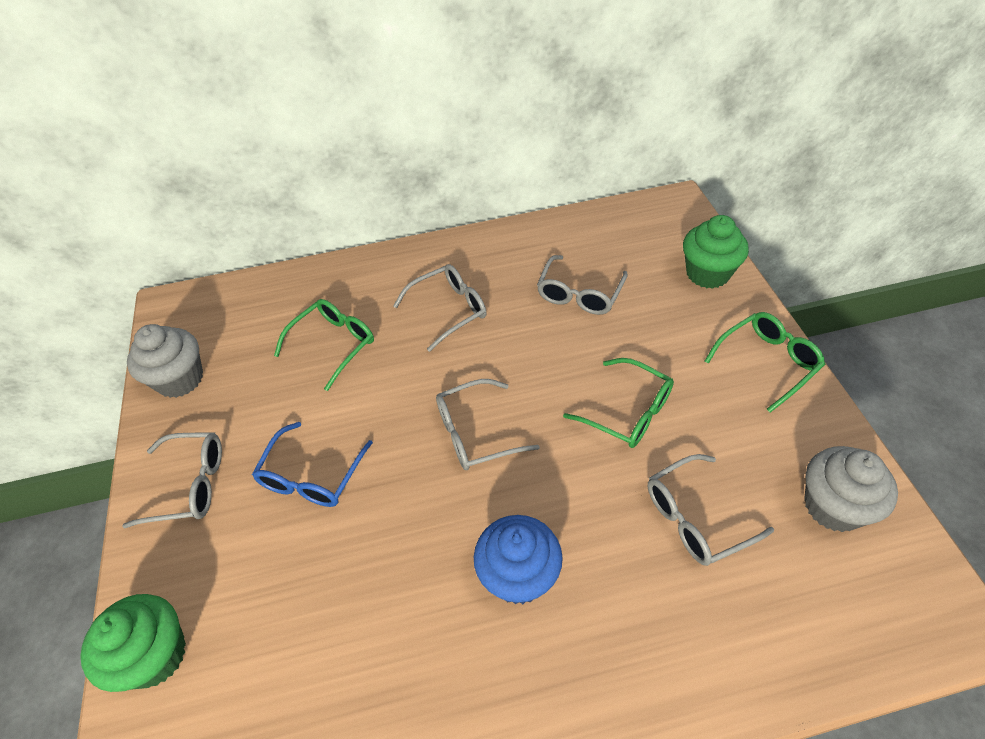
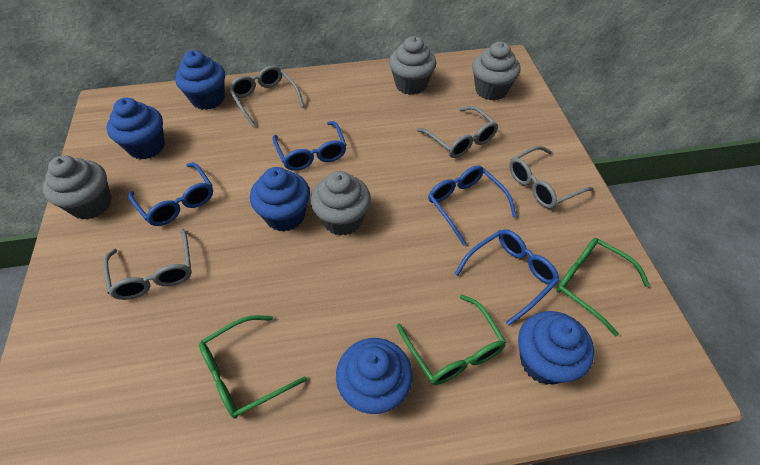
blue cupcake: [474,515,563,604] = 1 -> [106,98,165,159] [175,50,225,110] [250,167,310,231] [336,338,413,414] [518,311,594,385] = 5
blue glasses: [252,422,373,507] = 1 -> [128,162,213,226] [272,121,346,171] [428,165,517,246] [454,229,560,326] = 4
green cupcake: [80,594,186,692] [683,215,749,289] = 2 -> none = 0
grey cupcake: [127,324,203,398] [804,446,898,532] = 2 -> [43,155,111,220] [311,171,371,236] [389,36,436,95] [472,41,520,100] = 4
grey glasses: [122,432,222,528] [393,264,486,352] [436,379,540,470] [537,255,628,315] [648,454,774,566] = 5 -> [103,228,192,300] [229,66,304,127] [417,106,498,158] [509,146,594,209] = 4

